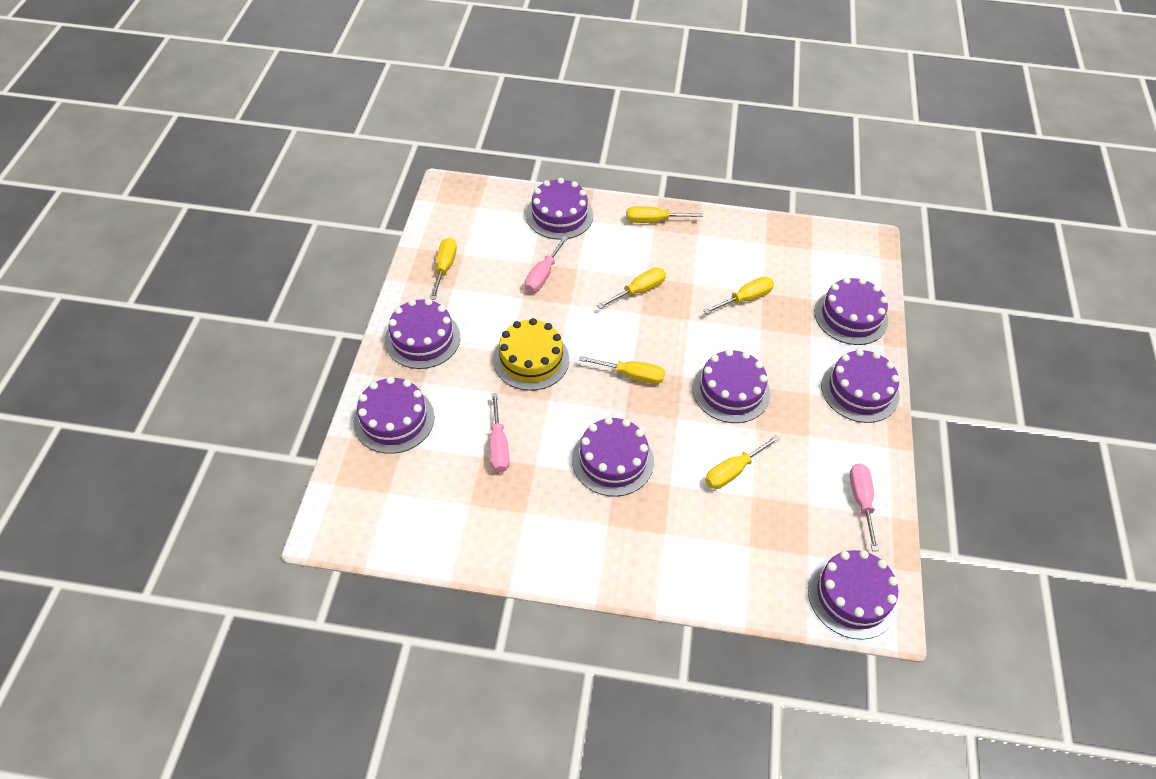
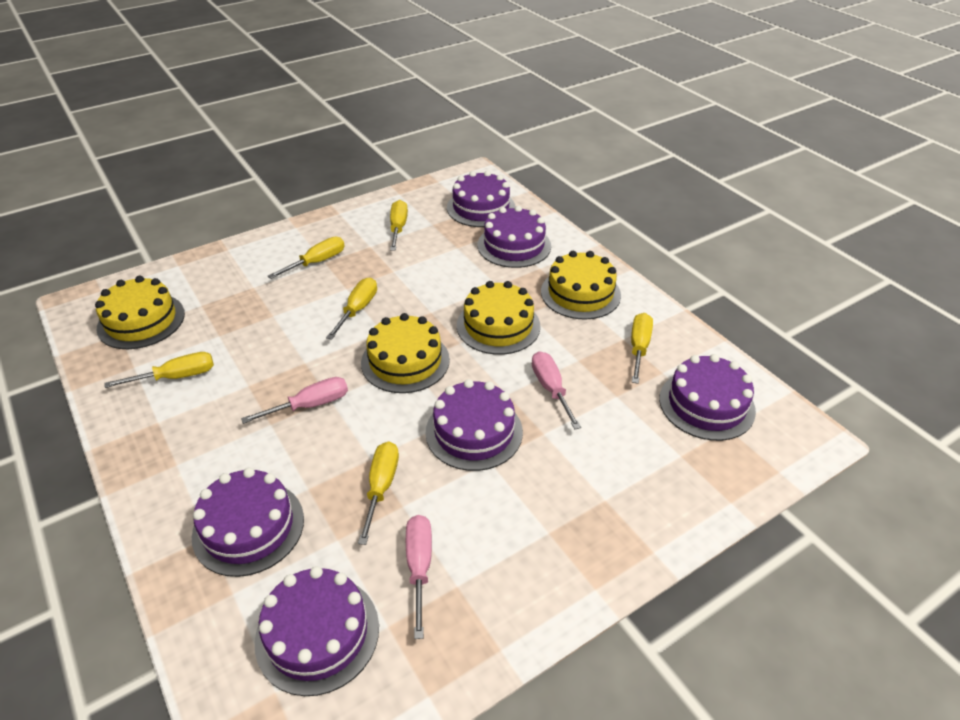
purple cake: [353,376,435,454] [385,298,460,369] [526,178,593,240] [572,417,654,497] [692,349,770,423] [808,550,899,640] [815,277,888,345] [821,349,900,423] = 8 -> [192,467,304,577] [255,566,379,696] [425,379,523,471] [447,171,516,227] [477,206,551,268] [659,354,756,441] = 6
yellow cake: [493,318,569,391] = 1 -> [95,276,185,349] [361,313,450,393] [457,281,541,355] [541,251,621,320] = 4

